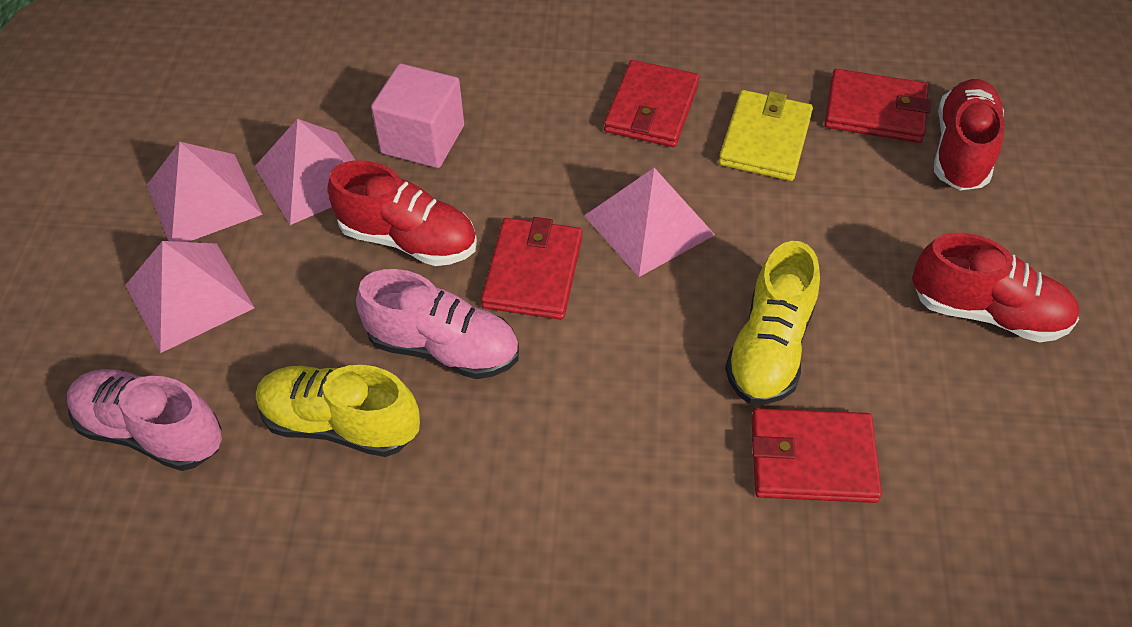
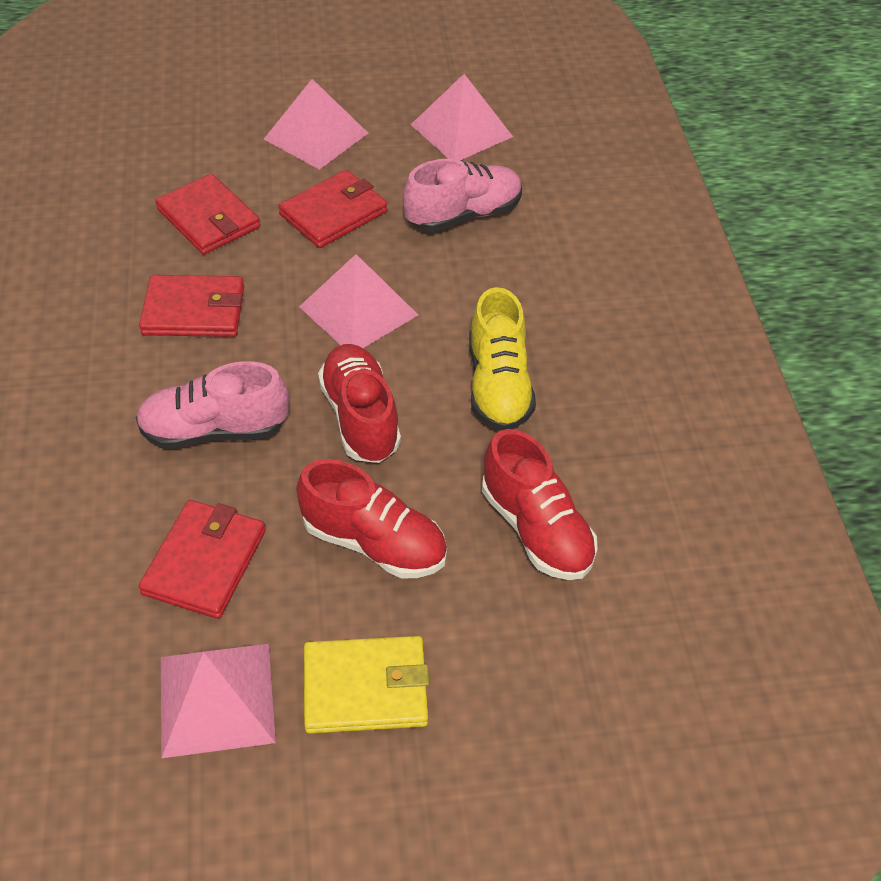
pink cube: [371,63,464,168] = 1 -> none = 0
yellow shoe: [256,365,420,457] [725,241,820,405] = 2 -> [469,287,536,431] = 1

